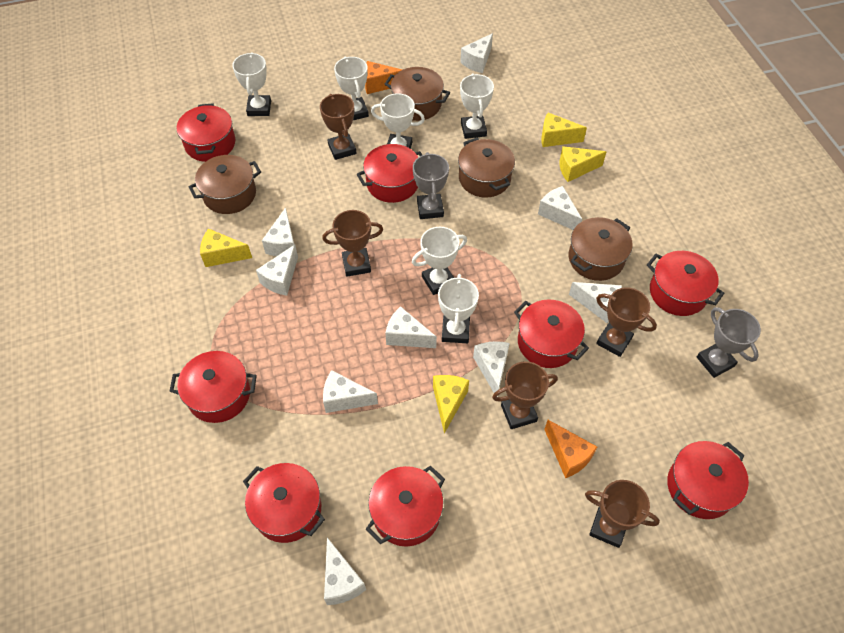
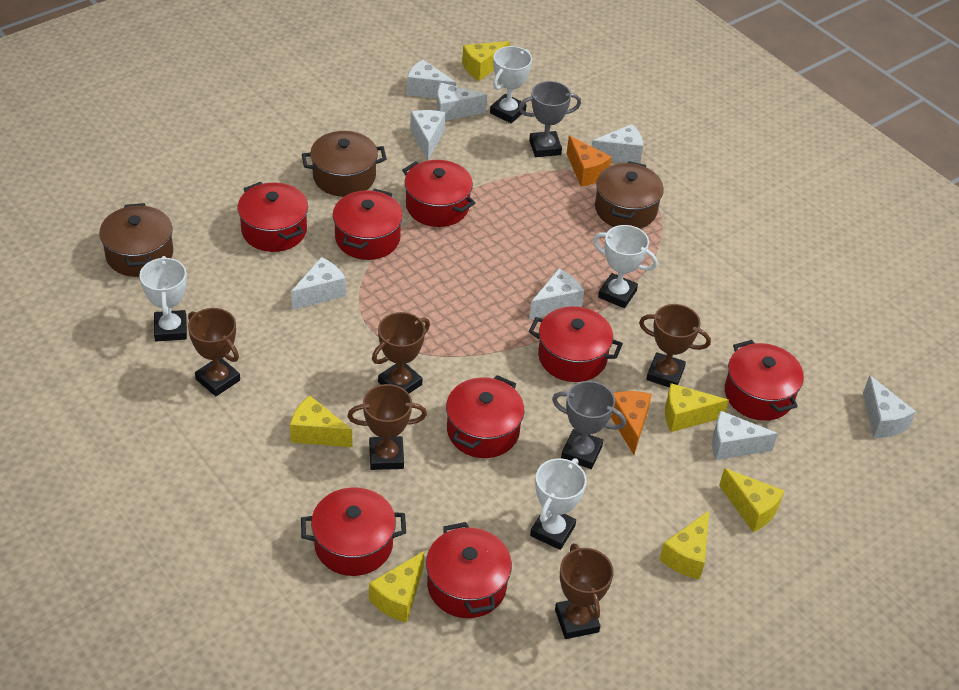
brown pot: [188,155,261,214] [385,67,450,121] [458,138,515,198] [569,217,633,281] = 4 -> [99,203,173,277] [302,131,387,197] [595,161,664,229] = 3
white cheese: [256,244,298,296] [262,207,294,256] [323,370,378,413] [324,537,366,605] [385,306,437,348] [460,33,493,73] [473,341,510,397] [538,186,582,230] [569,282,622,323] = 9 -> [291,257,346,310] [407,59,456,99] [410,110,445,161] [437,82,487,121] [529,268,584,319] [591,124,643,164] [712,411,778,460] [863,375,916,438] = 8
white trophy: [232,52,271,116] [334,57,369,120] [371,93,425,149] [412,227,467,295] [438,274,479,343] [460,74,494,139] = 6 -> [139,256,187,341] [490,46,532,123] [530,458,587,550] [593,225,658,308] = 4
yellow cheese: [200,229,252,267] [433,375,469,433] [541,113,587,147] [560,146,606,182] = 4 -> [290,396,352,447] [369,551,425,623] [462,41,510,81] [659,511,709,580] [665,383,729,432] [719,468,785,532] = 6

